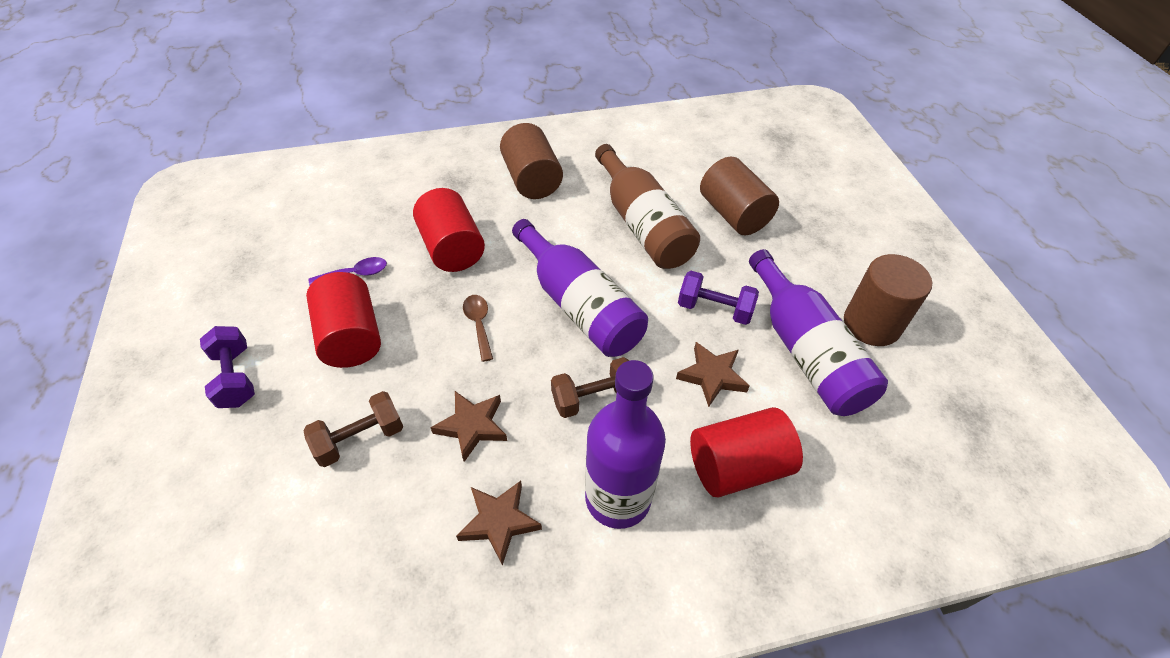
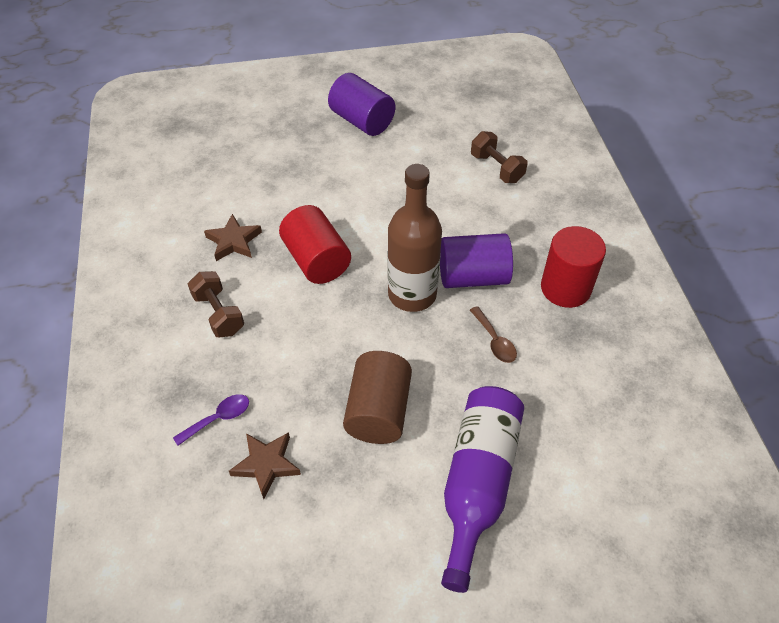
brown cylinder: [500,123,563,199] [700,157,779,235] [844,254,932,346] = 3 -> [343,351,412,444] = 1
brown star: [430,391,507,462] [456,481,542,566] [676,342,750,407] = 3 -> [204,214,262,261] [229,432,301,499] = 2
purple bottle: [512,219,648,357] [585,360,666,529] [749,249,888,416] = 3 -> [441,386,524,593] = 1
purple cylinder: none = 0 -> [328,73,395,136] [440,233,513,288] = 2
purple dumbbell: [200,326,255,408] [678,271,759,325] = 2 -> none = 0
red cylinder: [306,272,381,368] [413,188,485,272] [690,407,803,497] = 3 -> [279,205,351,284] [541,226,606,308] = 2

